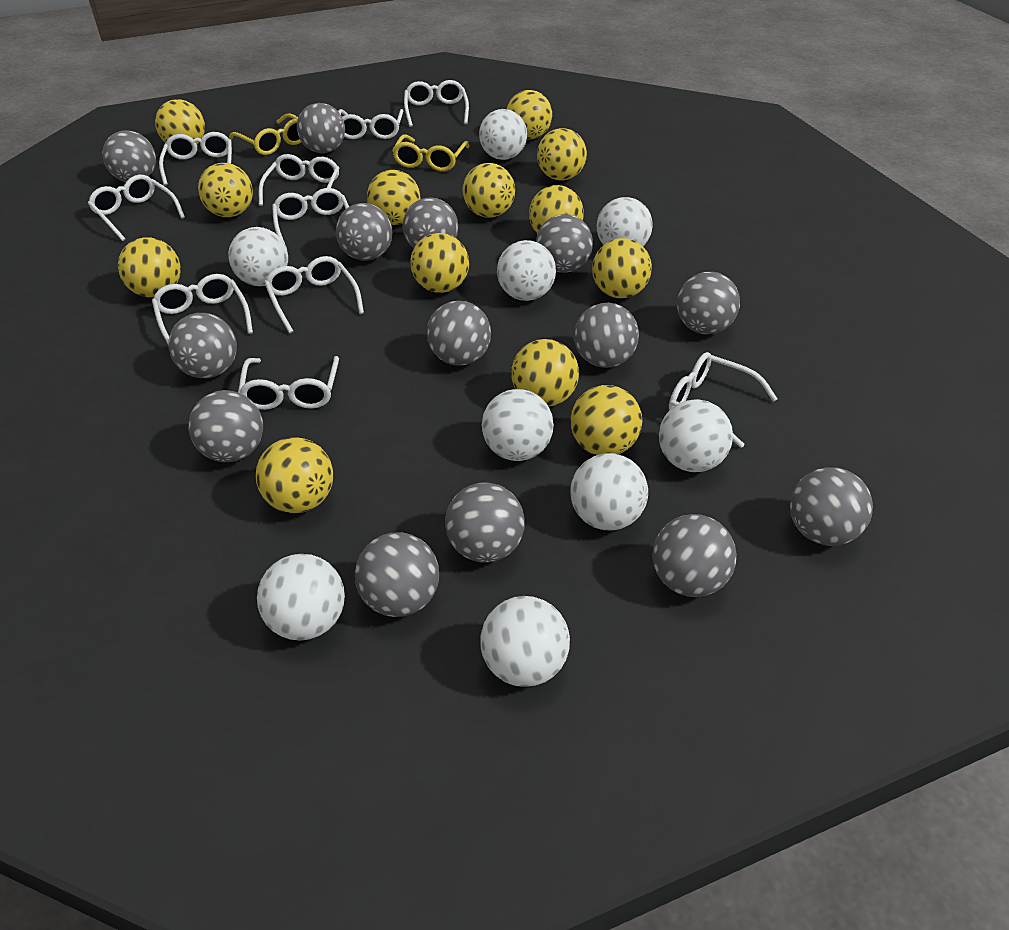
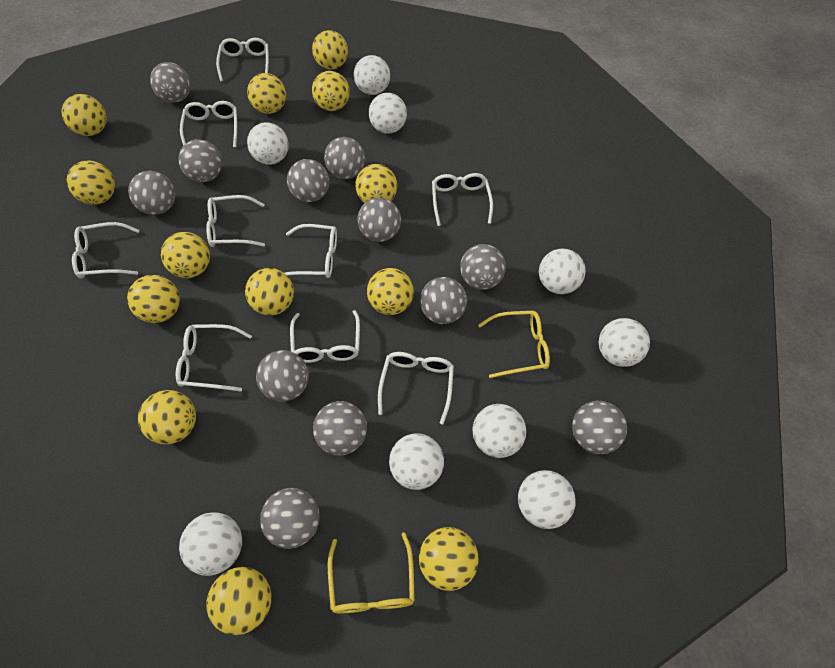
grey ball: [102,130,156,182] [168,313,237,378] [188,390,263,462] [297,103,345,153] [336,203,392,261] [355,532,439,617] [403,197,458,249] [427,301,491,366] [445,482,525,563] [536,214,593,273] [574,303,639,368] [652,514,737,597] [677,272,740,334] [790,467,873,546] = 14 -> [128,171,175,215] [150,62,191,103] [178,139,222,182] [256,350,309,402] [260,488,320,549] [287,159,329,202] [313,401,367,456] [324,137,365,179] [357,198,401,242] [420,277,467,324] [460,244,506,290] [572,401,627,454] = 12
white glasses: [88,175,185,241] [152,274,253,344] [159,132,232,186] [238,356,339,410] [259,154,339,206] [264,256,364,333] [272,188,349,248] [338,109,403,139] [404,80,469,127] [669,352,777,448] = 10 -> [72,222,139,279] [176,324,252,392] [180,101,237,147] [206,195,265,247] [216,38,269,81] [285,224,337,278] [290,310,360,363] [378,352,454,425] [432,173,493,226] = 9

